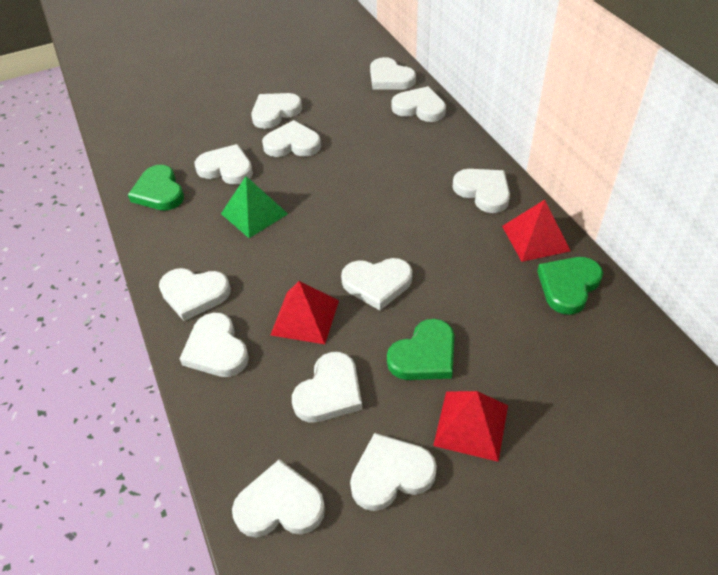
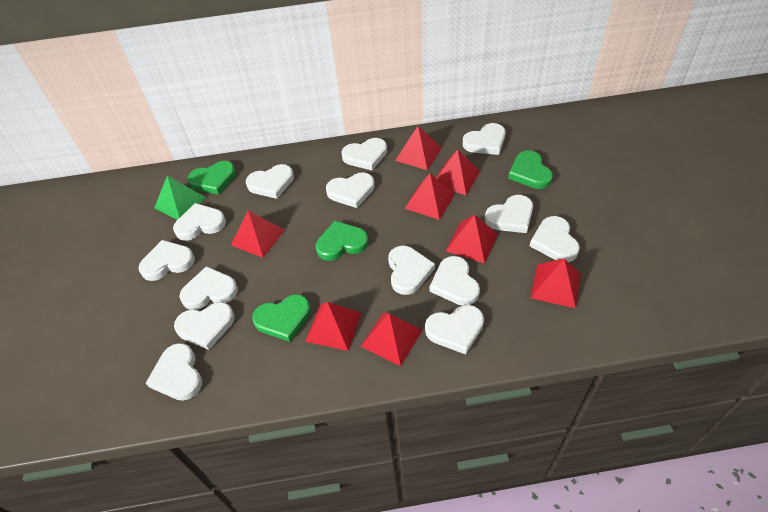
green heart: [128,165,184,210] [387,319,454,380] [537,257,603,315] = 3 -> [188,161,236,195] [252,294,311,342] [316,221,369,261] [508,150,553,189] = 4
red pyramid: [271,281,339,344] [433,391,508,462] [502,200,571,262] = 3 -> [231,211,285,258] [305,302,361,351] [361,312,422,366] [395,126,442,170] [404,173,455,220] [436,149,480,195] [446,215,498,263] [530,259,581,308] = 8
white heart: [159,268,231,321] [180,313,249,377] [194,144,253,185] [232,459,325,537] [251,93,302,129] [262,120,321,157] [292,352,362,423] [341,258,412,310] [350,433,437,511] [370,57,416,90] [391,86,446,122] [452,169,510,213] = 12 -> [138,240,195,281] [146,343,202,401] [173,203,226,241] [174,302,235,350] [179,266,238,310] [246,164,294,199] [326,172,375,208] [341,138,387,170] [388,246,435,295] [425,305,484,355] [430,256,480,305] [463,123,506,155] [485,195,533,233] [530,216,580,262] = 14

